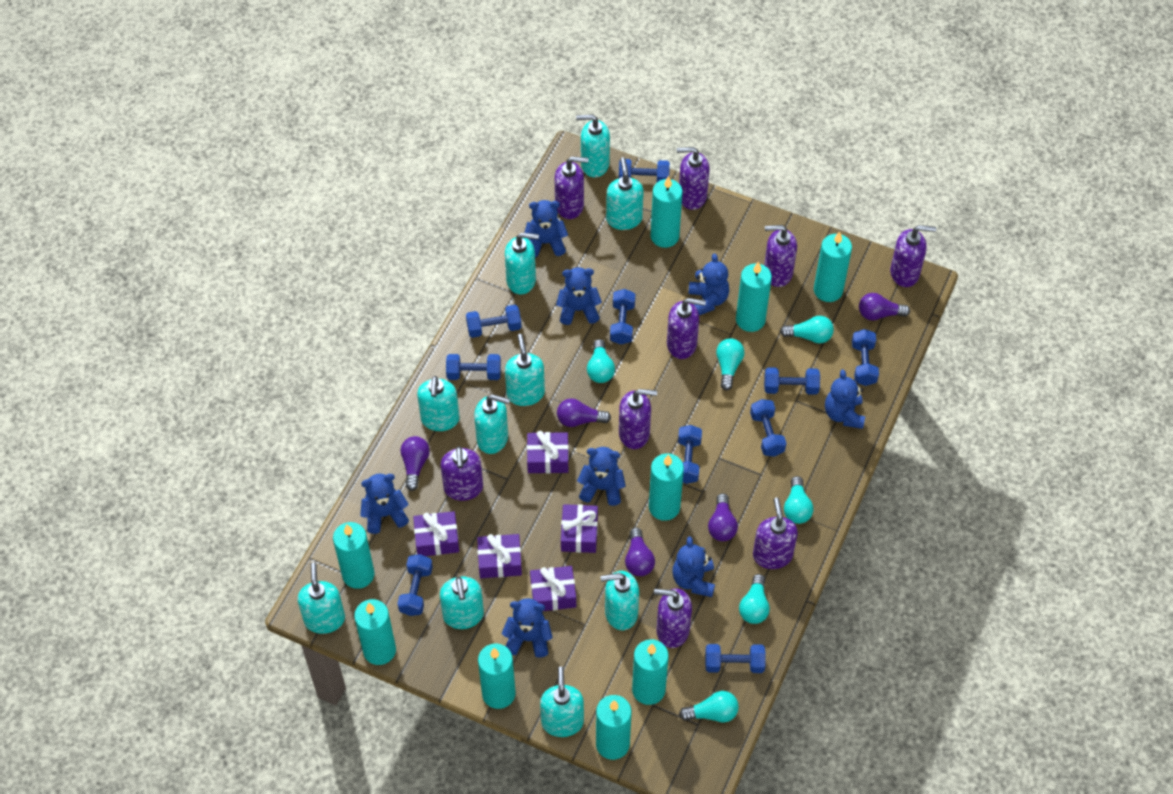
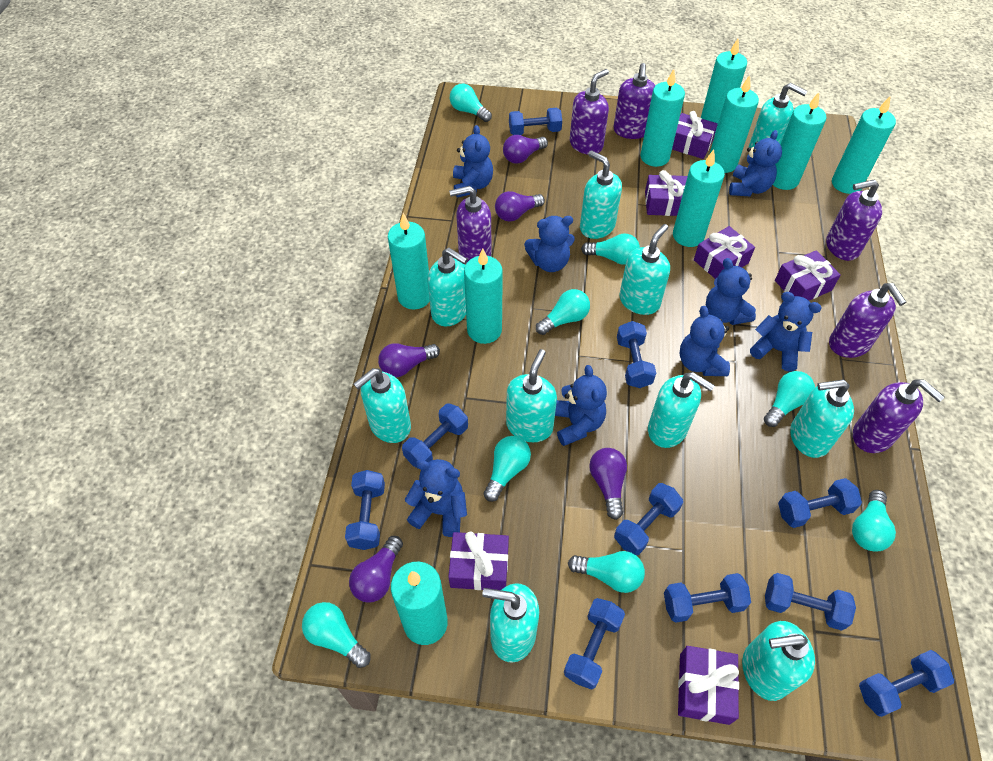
purple gift: [413,511,459,556] [477,534,522,578] [527,431,569,473] [530,566,576,611] [561,504,598,553] = 5 -> [448,531,509,590] [645,170,688,216] [672,111,718,159] [678,646,739,725] [694,226,755,279] [775,250,841,301] = 6
purple soap dispenser: [441,446,483,501] [554,156,589,219] [619,389,657,449] [654,588,692,648] [667,298,706,359] [677,147,710,210] [753,497,798,569] [764,225,797,287] [890,225,936,287] = 9 -> [449,186,492,263] [570,69,609,155] [614,63,655,139] [826,179,882,261] [829,283,906,358] [853,380,945,453] = 6
turquoise light bulb: [587,339,615,383] [679,691,739,723] [716,338,745,390] [739,574,770,624] [780,316,834,343] [784,476,813,524] = 6 -> [302,602,371,668] [450,84,492,122] [484,436,531,502] [536,289,590,335] [568,551,645,593] [581,234,640,265] [764,371,815,427] [852,490,896,552] = 8

